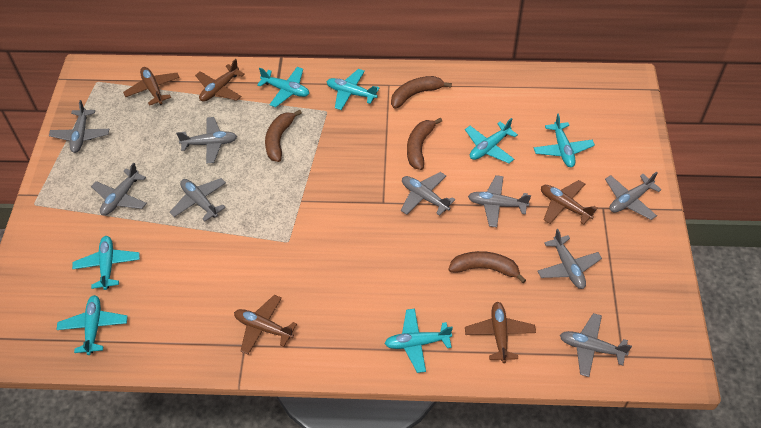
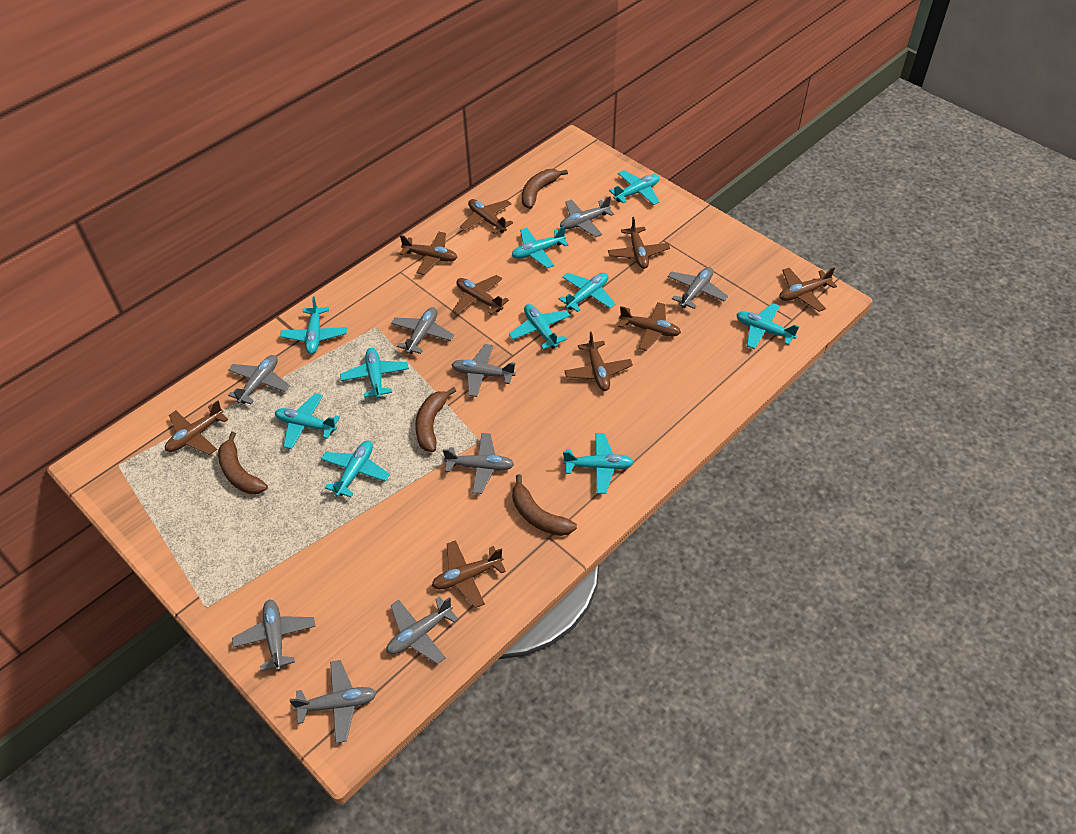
brown plane: [123,67,180,106] [195,59,245,102] [234,295,297,354] [465,302,536,363] [541,180,598,225] = 5 -> [165,400,228,455] [399,232,458,275] [432,540,506,608] [453,275,509,315] [460,199,513,234] [564,332,633,391] [608,217,670,269] [618,302,681,351] [779,267,837,312] = 9
turquoise plane: [56,295,128,355] [72,236,140,290] [257,67,309,107] [326,69,380,110] [384,309,453,373] [465,118,518,163] [534,114,595,167] = 7 -> [275,393,340,449] [280,297,347,354] [321,441,390,497] [340,348,409,399] [509,304,571,349] [512,226,569,268] [559,273,615,312] [563,433,634,494] [609,170,660,205] [736,303,799,349] = 10

